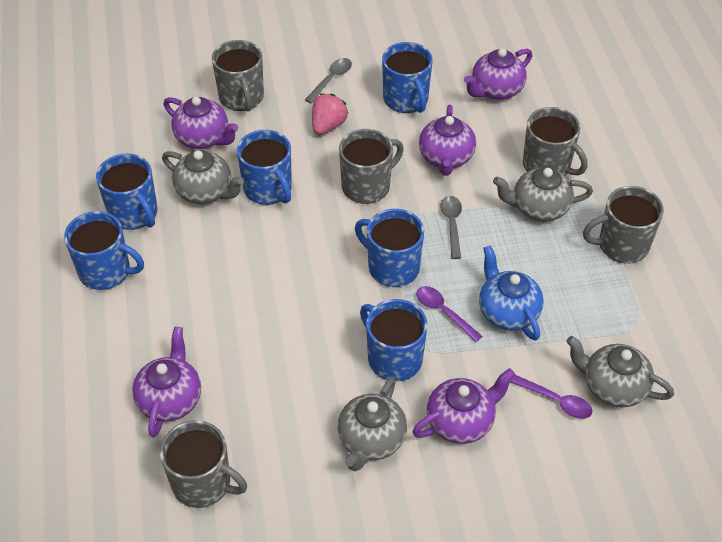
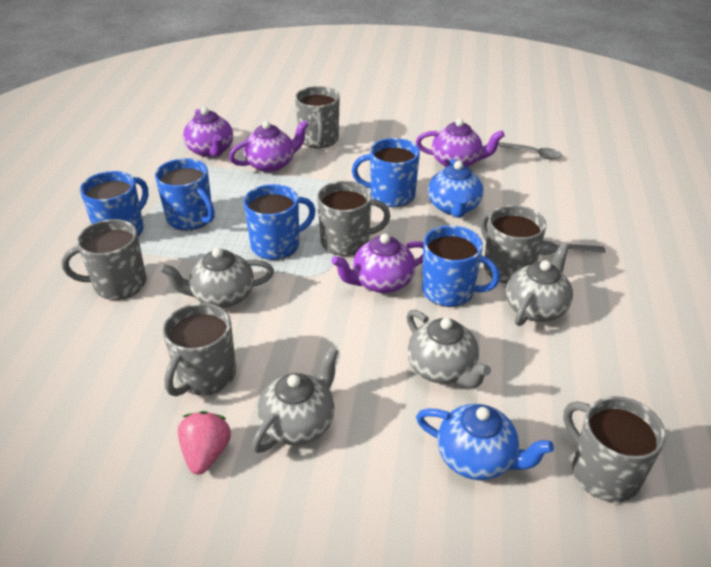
blue mug: [64,211,144,290] [96,153,157,230] [237,130,292,205] [355,209,424,287] [360,299,427,382] [382,42,433,113] = 6 -> [80,171,148,236] [155,158,215,231] [243,184,316,260] [352,138,420,207] [422,225,500,307] = 5
blue teapot: [479,245,544,341] = 1 -> [416,404,554,480] [428,159,483,218] = 2
grey mug: [160,420,247,508] [212,40,264,111] [339,129,404,204] [523,107,587,176] [583,186,664,264] = 5 -> [62,219,147,300] [163,303,236,396] [295,86,340,148] [317,181,390,256] [481,205,546,283] [563,396,666,502] = 6
purple spoon: [416,286,482,342] [510,375,593,419] = 2 -> none = 0
purple teapot: [132,327,201,437] [163,97,238,149] [412,368,515,444] [419,105,476,176] [464,48,532,100] = 5 -> [183,107,233,157] [229,120,309,173] [332,234,424,293] [416,119,505,167] = 4

